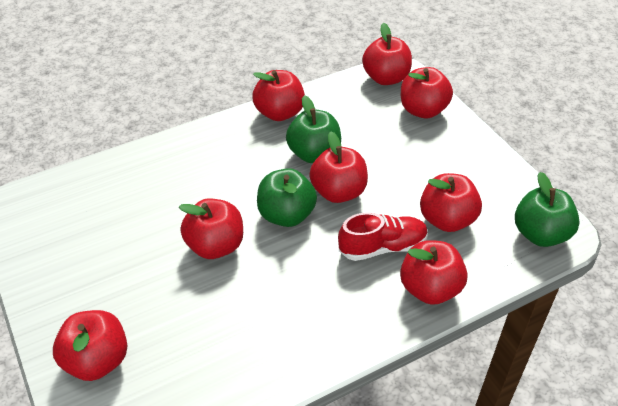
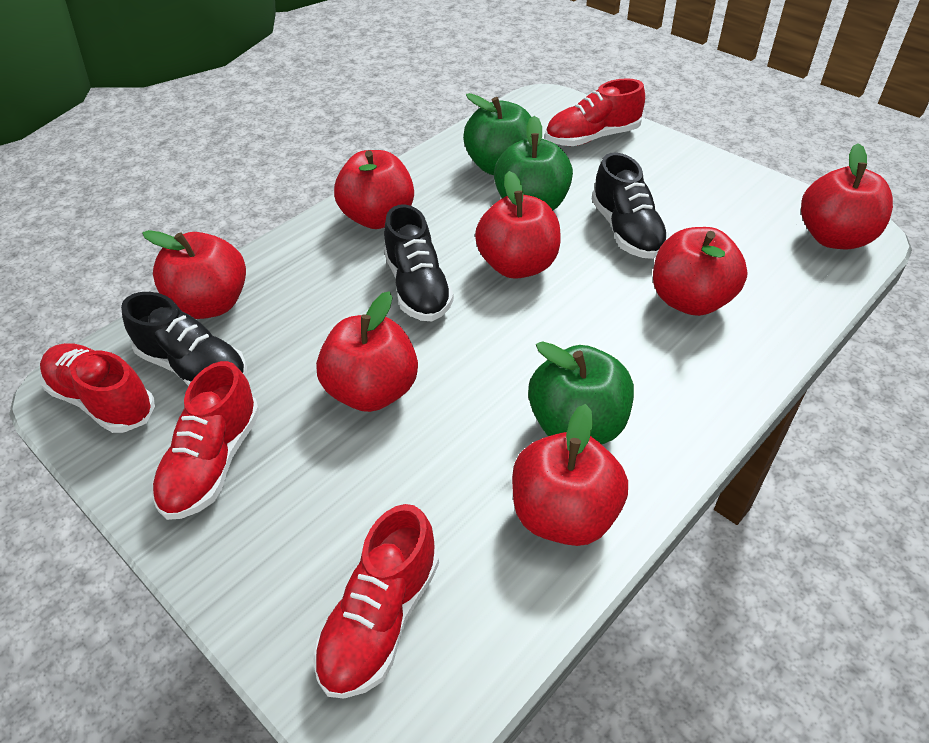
black shoe: none = 0 -> [121,292,247,386] [384,204,454,321] [591,153,669,259] = 3
red apple: [53,310,127,381] [179,198,243,259] [252,70,305,121] [309,132,368,203] [362,23,412,85] [400,240,468,305] [401,67,453,118] [420,173,482,232] = 8 -> [142,230,246,319] [316,291,418,412] [334,150,414,229] [475,171,561,279] [512,404,628,546] [653,227,748,316] [801,143,893,249] = 7
red shoe: [338,213,428,261] = 1 -> [40,343,155,433] [152,361,260,520] [313,504,439,698] [545,78,645,146] = 4

